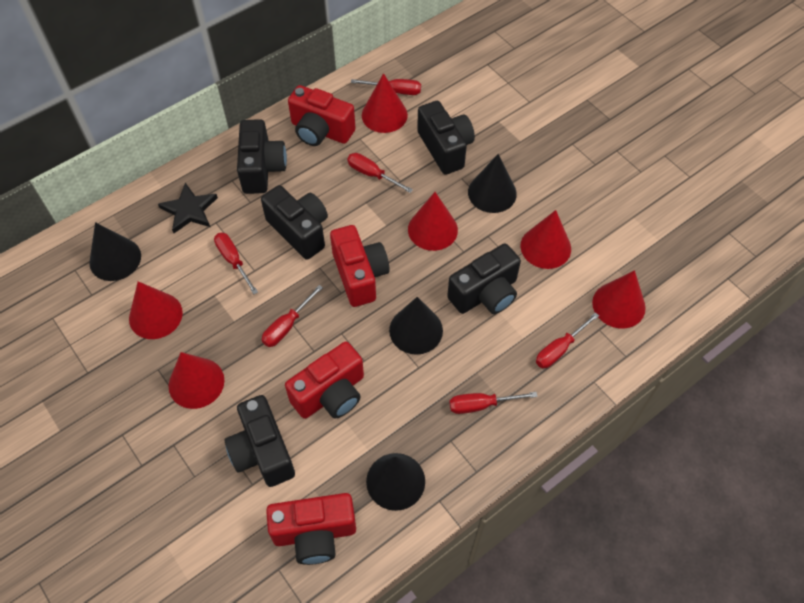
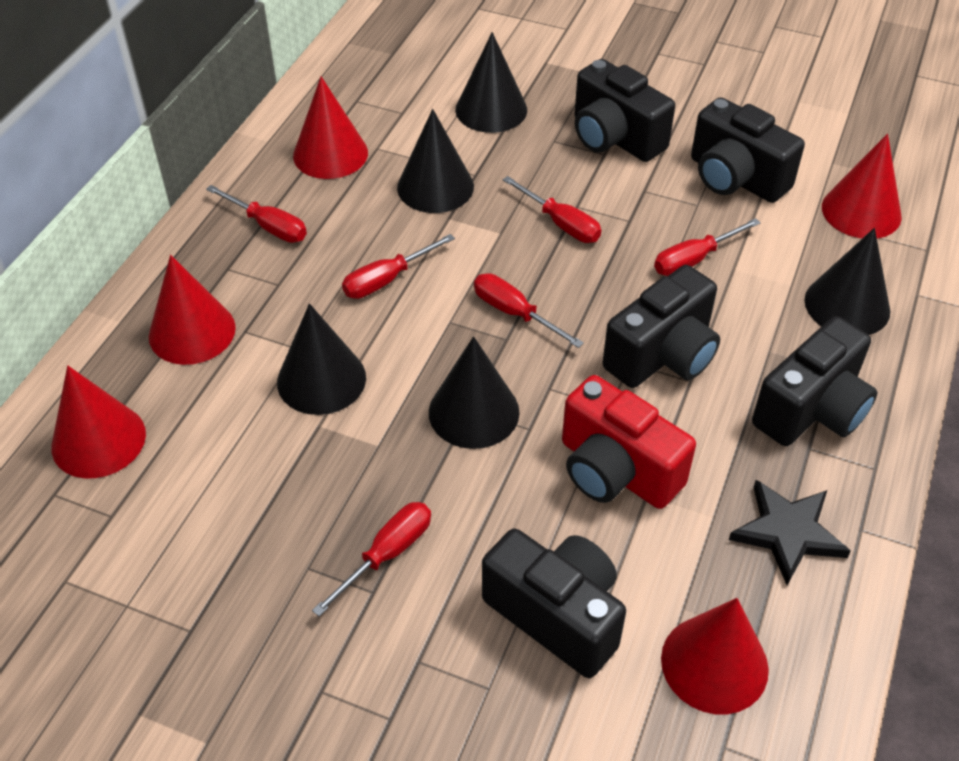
black cone: [89,222,141,281] [366,453,425,511] [389,297,443,355] [468,154,517,213] = 4 -> [277,303,366,415] [397,109,474,213] [429,336,519,449] [455,32,527,133] [805,228,890,335] = 5
red camera: [266,493,356,565] [285,341,364,419] [288,85,355,146] [330,225,390,307] = 4 -> [562,375,696,509] = 1
red cone: [129,281,183,339] [168,352,224,409] [362,73,408,133] [408,192,458,251] [520,210,571,269] [592,270,646,329] = 6 -> [51,365,146,478] [149,255,236,365] [293,76,368,179] [661,598,769,714] [822,134,902,238] = 5

